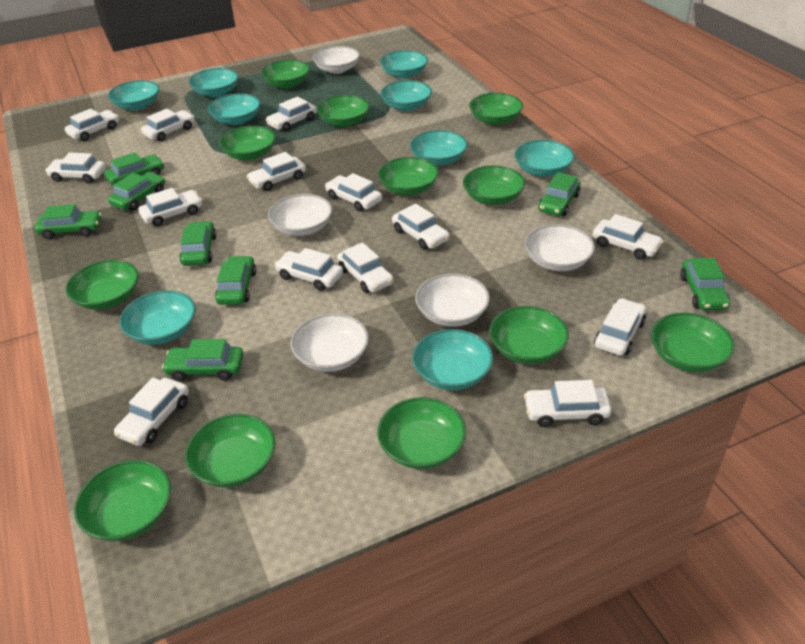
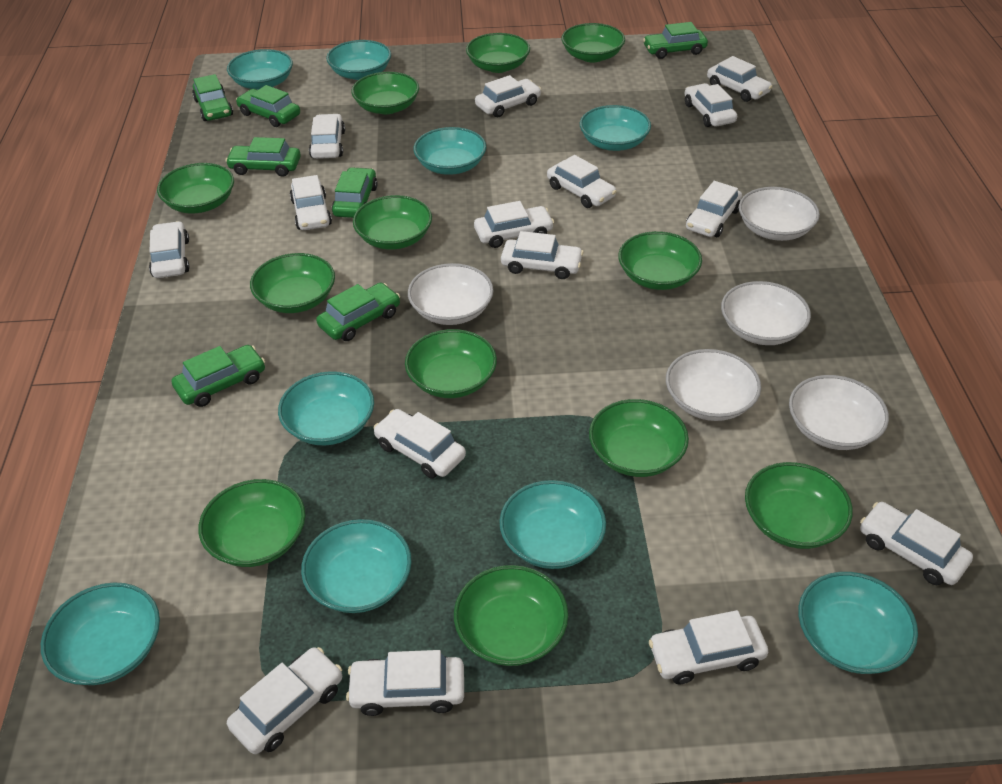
green car: [35,204,101,239] [104,152,164,186] [108,172,165,211] [162,339,243,381] [180,221,216,266] [215,256,256,305] [538,172,580,216] [680,258,730,310] = 8 -> [172,345,265,407] [192,74,233,121] [225,137,301,177] [236,85,300,127] [316,283,400,341] [332,167,378,218] [643,22,708,59] = 7
white car: [45,152,106,183] [65,109,119,141] [114,378,189,446] [139,188,202,226] [141,109,194,141] [246,152,306,191] [266,96,317,132] [275,248,343,291] [325,173,382,212] [337,242,394,293] [392,204,449,250] [524,380,611,427] [592,214,664,260] [594,298,646,356] = 14 -> [149,221,190,278] [227,647,342,754] [290,175,332,230] [309,114,345,159] [346,650,464,716] [373,409,466,478] [474,201,554,248] [475,75,541,117] [501,231,584,279] [547,155,617,208] [649,610,768,685] [685,83,737,127] [686,181,742,237] [707,56,772,102] [860,502,973,585] = 15

